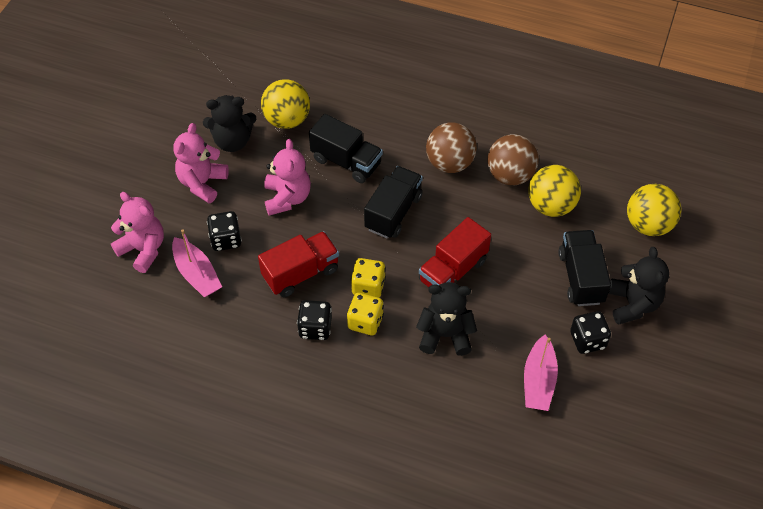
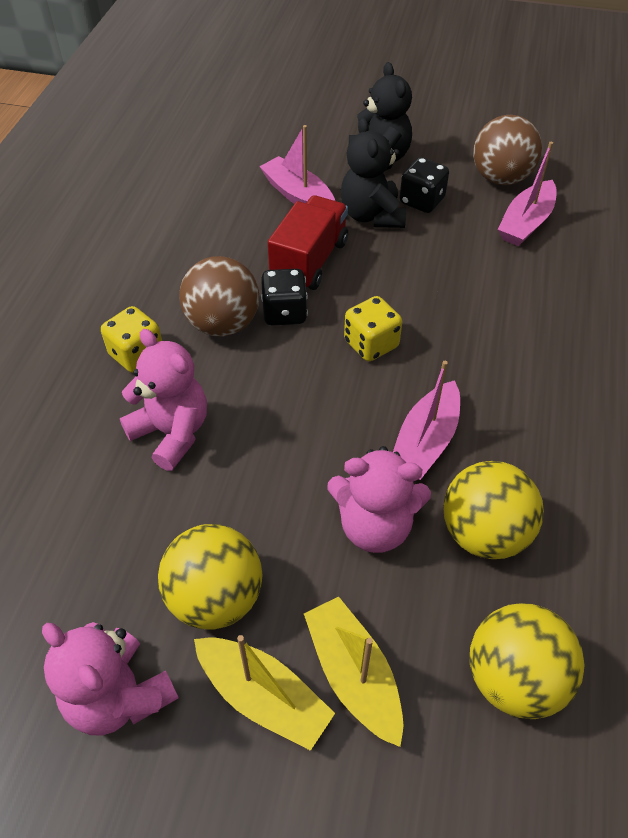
black dice: [207,211,242,251] [297,300,332,340] [570,311,611,354] = 3 -> [261,269,308,326] [400,157,449,213] = 2
black teddy bear: [203,95,256,152] [416,282,477,356] [608,247,669,325] = 3 -> [341,117,406,228] [349,62,412,171] = 2
black truck: [309,114,383,183] [364,166,423,238] [558,230,611,306] = 3 -> none = 0
pink boat: [172,229,222,297] [524,335,558,411] = 2 -> [259,125,335,204] [393,361,460,480] [498,142,557,246] = 3
red truck: [258,231,339,297] [419,217,491,287] = 2 -> [268,195,348,290] = 1
yellow boat: none = 0 -> [194,635,335,751] [304,597,403,747] = 2

